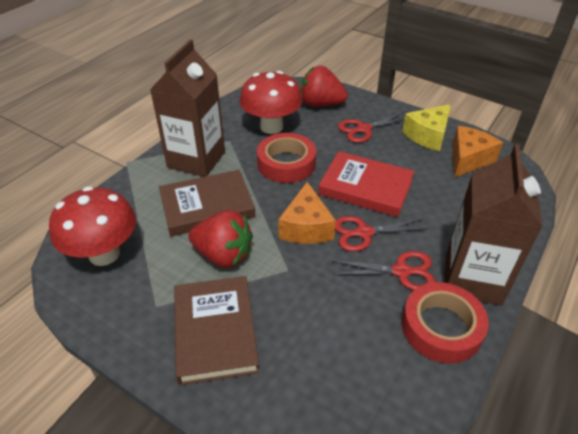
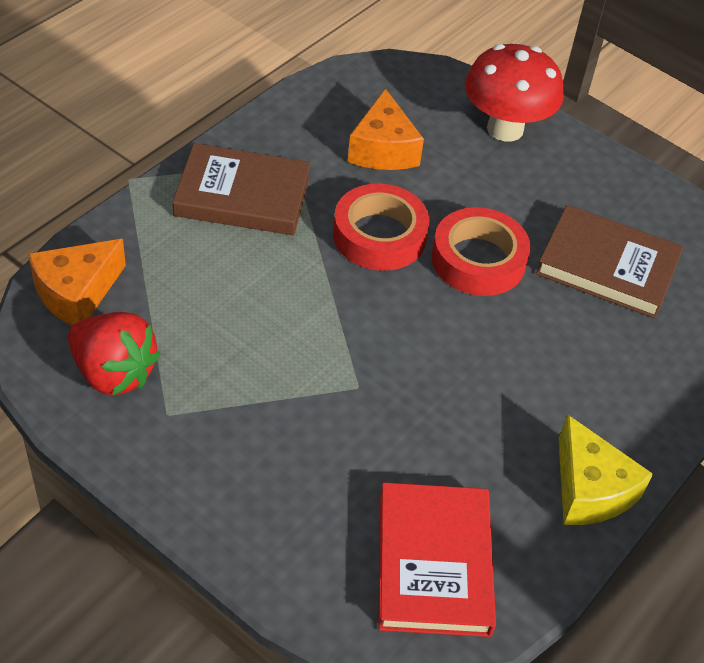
brown carton: [150,40,225,177] [445,144,542,306] = 2 -> none = 0
red mushroom: [49,186,136,266] [239,71,303,134] = 2 -> [465,44,564,142] = 1
red scissors: [332,251,436,291] [335,216,429,252] [338,113,404,143] = 3 -> none = 0
red strawberry: [188,210,253,268] [301,66,348,107] = 2 -> [68,312,160,396] = 1

